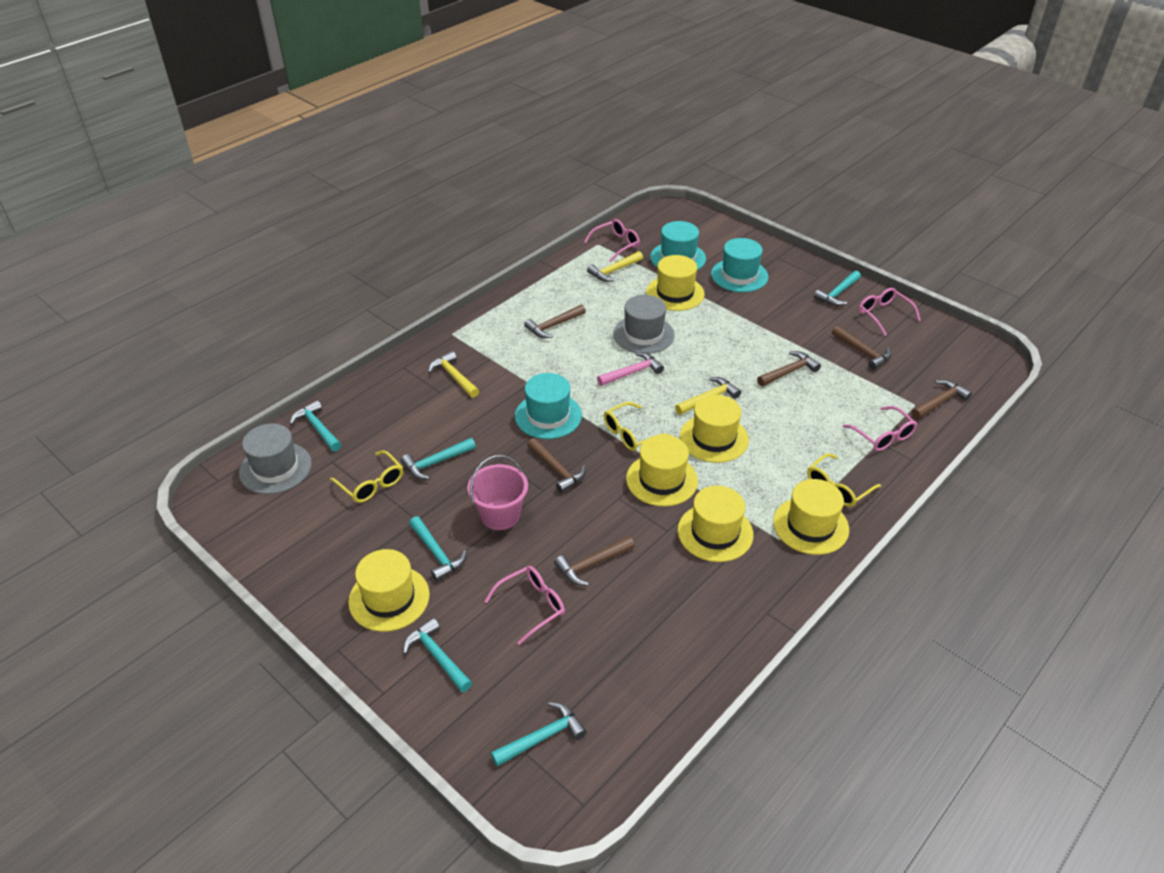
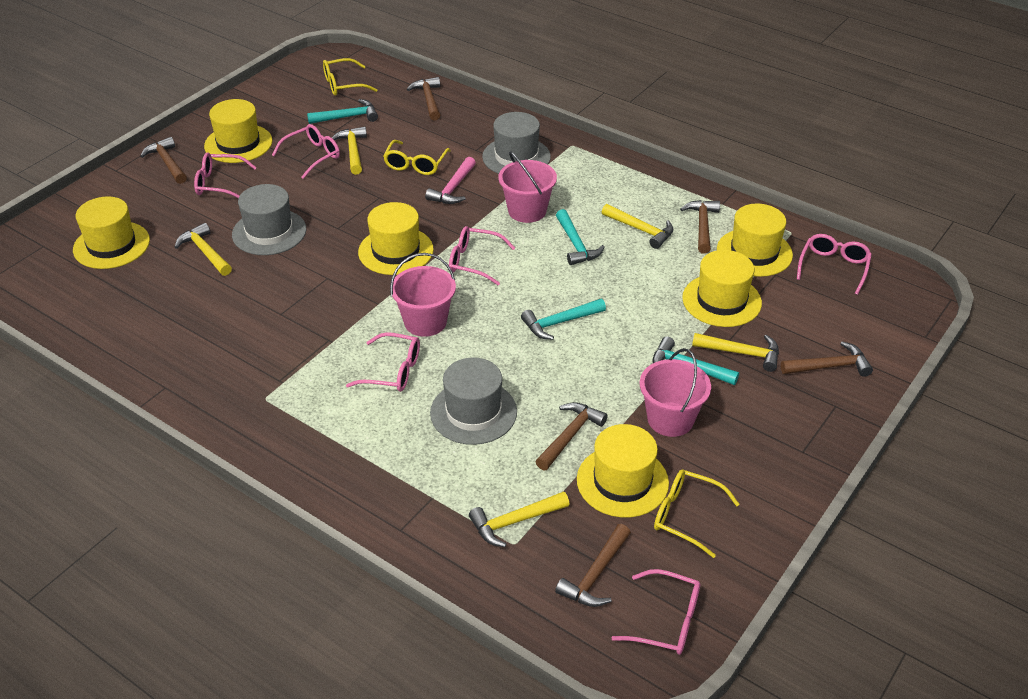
grey hat: [239,423,312,494] [613,295,675,354] = 2 -> [232,184,306,255] [430,358,517,445] [482,112,551,174] = 3
pink bucket: [467,455,528,530] = 1 -> [390,253,456,337] [498,152,557,223] [640,348,711,437] = 3
pink glasses: [484,566,565,645] [584,219,640,262] [842,406,917,451] [859,288,921,336] = 4 -> [194,152,257,199] [272,124,340,179] [346,332,420,392] [449,226,515,285] [612,569,700,655] [797,234,872,295] = 6
turquoise hammer: [290,400,341,451] [401,438,476,480] [403,618,472,692] [409,516,467,581] [491,702,587,767] [814,271,861,306] = 6 -> [307,99,378,124] [521,299,606,340] [556,209,605,265] [653,336,739,385] = 4
turquoise hat: [515,373,582,439] [650,221,706,270] [711,238,768,292] = 3 -> none = 0
yellow hammer: [428,351,479,398] [587,251,643,282] [675,377,741,415] = 3 -> [175,223,232,276] [332,127,367,175] [469,491,570,547] [602,204,673,249] [692,333,779,372] = 5

